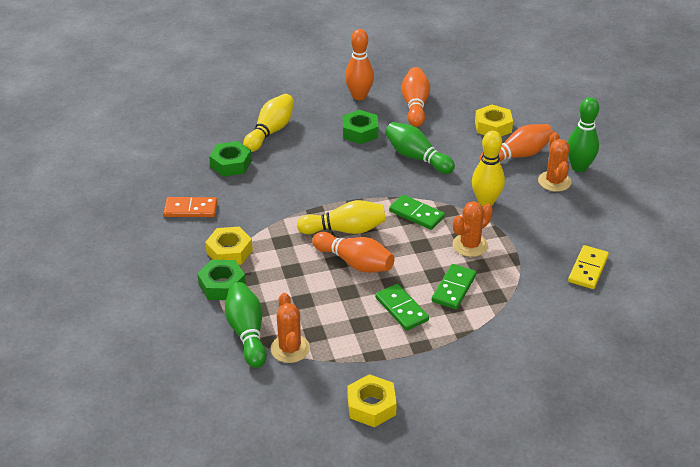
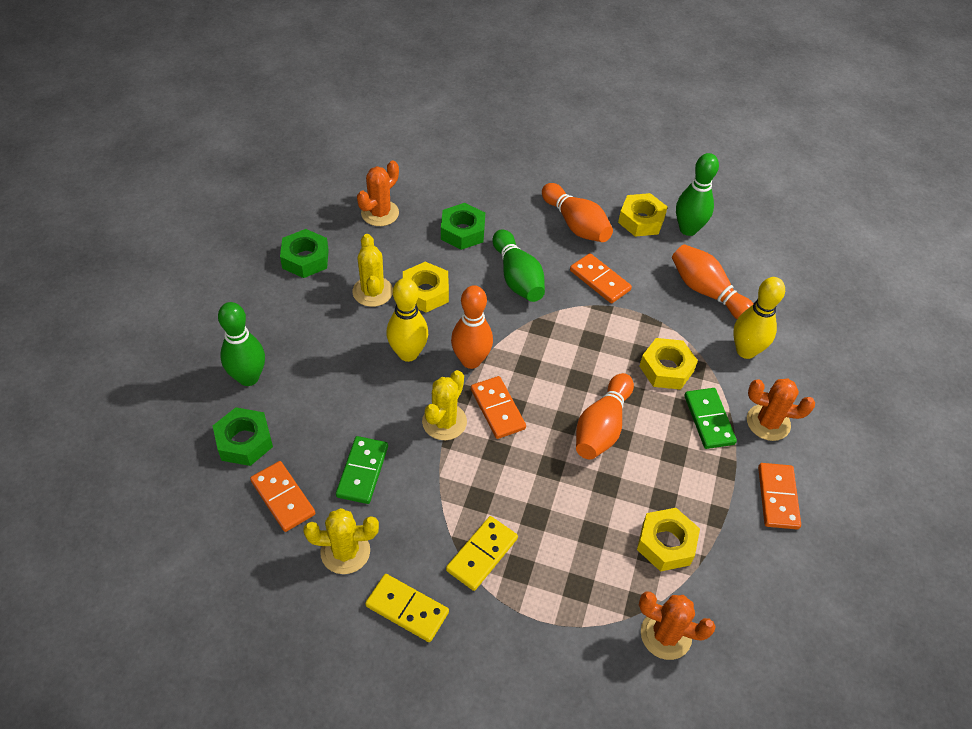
green domino: [375,284,429,331] [389,195,445,230] [432,264,477,309] = 3 -> [336,436,388,504] [685,388,737,449] = 2
orange domino: [164,197,217,217] = 1 -> [250,461,315,532] [471,376,526,439] [570,253,632,303] [758,463,801,529] = 4
yellow bowling pin: [243,94,294,152] [297,200,386,234] [472,131,505,206] = 3 -> [386,278,428,362] [733,277,785,359] = 2
yellow cactus: none = 0 -> [303,508,379,574] [352,234,393,307] [422,370,467,440] = 3
yellow domino: [568,245,609,289] = 1 -> [365,574,449,642] [446,516,518,591] = 2
yellow nut: [205,226,253,265] [347,374,397,427] [475,105,513,137] = 3 -> [403,262,449,312] [618,193,668,237] [637,508,700,572] [639,338,698,390] = 4

